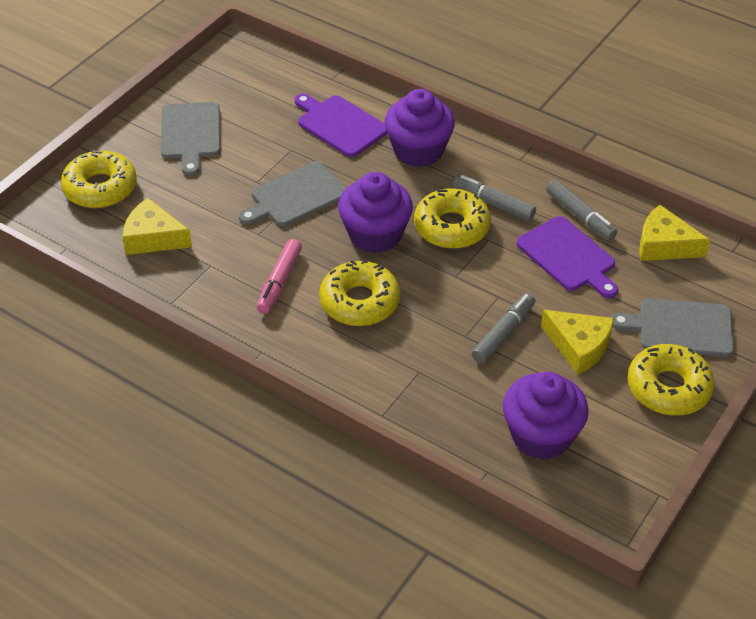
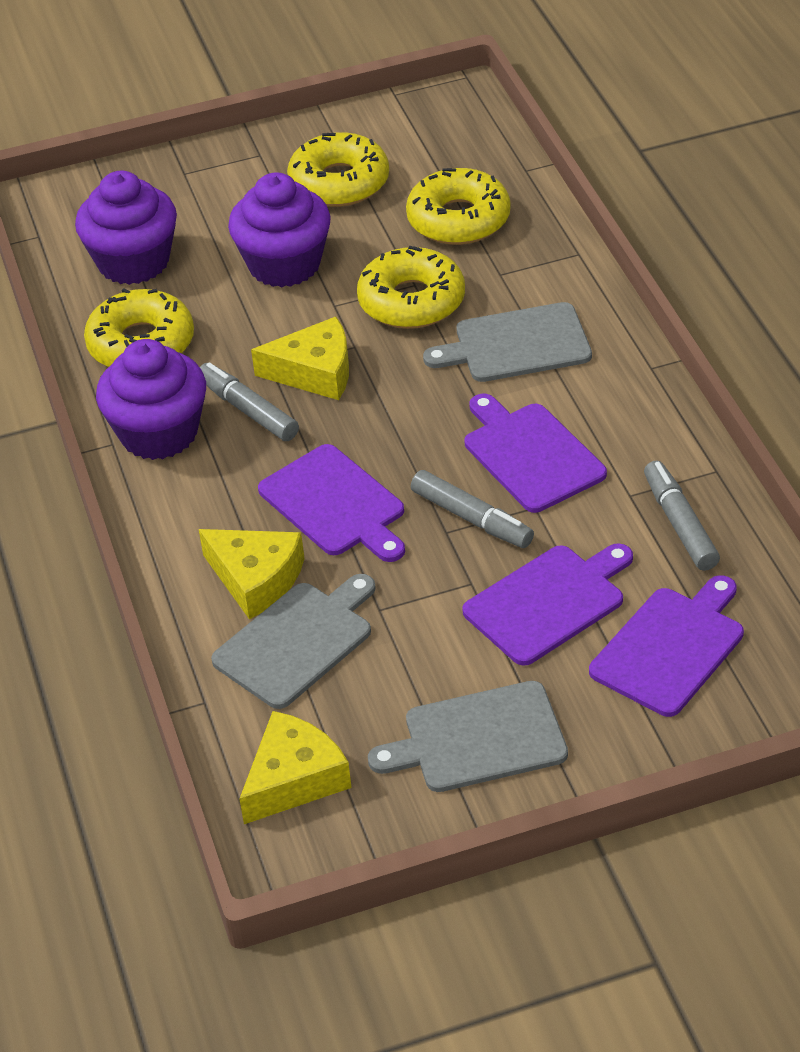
pink marker: [257,239,302,314] = 1 -> none = 0
purple cutting board: [295,94,387,157] [516,216,618,298] = 2 -> [258,444,405,562] [462,543,633,666] [465,394,607,513] [589,575,744,717] = 4

